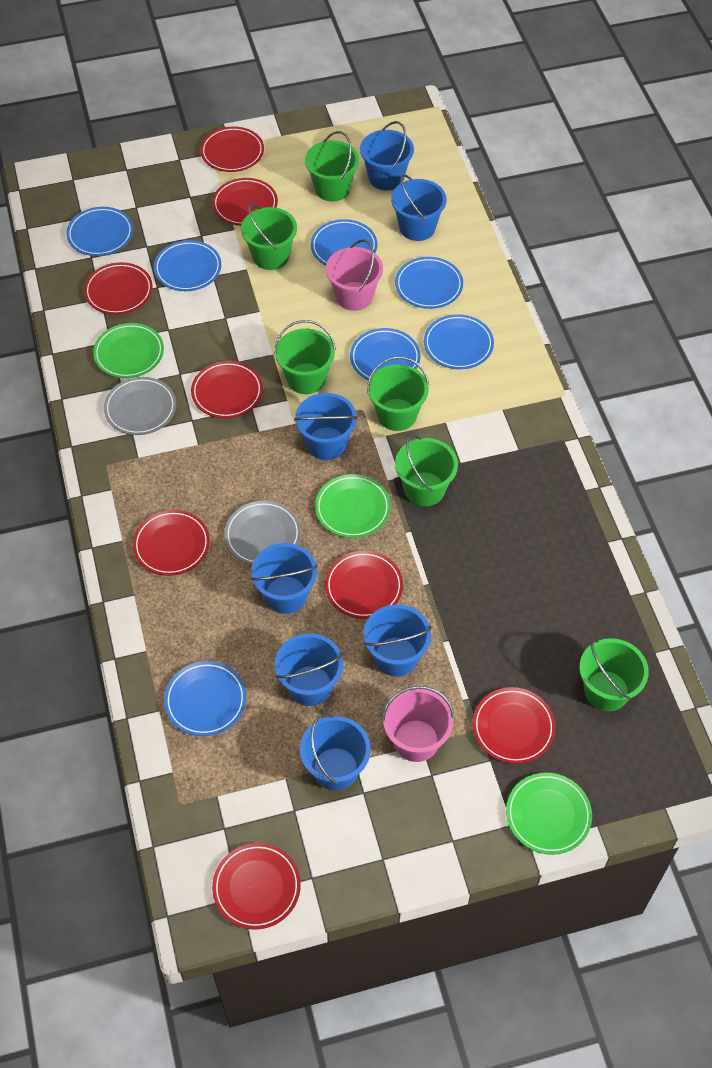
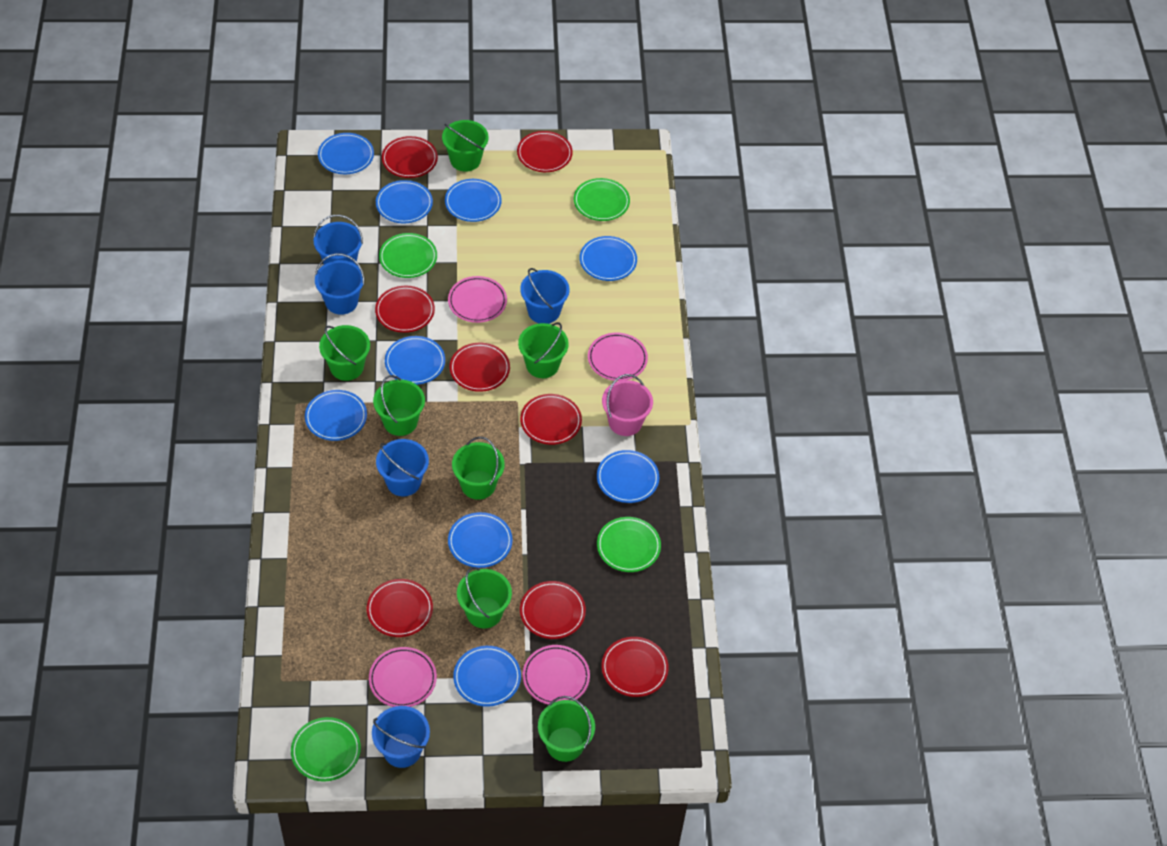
blue bucket: [251,543,318,614] [275,633,343,706] [294,393,358,460] [300,713,371,791] [360,121,414,191] [364,604,432,676] [391,174,447,241] = 7 -> [313,215,363,265] [315,253,364,315] [372,706,430,768] [376,439,429,496] [520,268,569,324] = 5
blue plate: [66,207,133,256] [154,240,221,291] [164,661,246,736] [311,219,377,265] [350,328,420,380] [395,257,463,309] [424,314,494,369] = 7 -> [305,390,367,441] [318,133,374,174] [376,180,433,224] [385,336,445,385] [445,179,502,222] [448,512,513,568] [453,646,521,707] [580,236,637,281] [597,450,659,503] = 9
green bucket: [241,204,297,270] [274,320,336,394] [305,131,359,202] [367,356,429,431] [395,435,458,506] [579,638,649,711] = 6 -> [319,325,370,381] [373,375,425,436] [442,120,489,172] [452,437,505,500] [457,567,512,629] [518,322,569,378] [538,696,595,762] = 7
green plate: [93,323,164,378] [315,474,391,538] [506,773,592,855] = 3 -> [291,717,361,782] [379,233,437,278] [574,178,630,221] [597,517,661,572] = 4
grey plate: [104,377,176,435] [224,500,301,565] = 2 -> none = 0
pink bucket: [326,239,383,311] [382,686,454,762] = 2 -> [602,374,653,436] = 1
pink plate: none = 0 -> [369,647,437,707] [448,276,507,323] [523,645,590,705] [588,333,648,381] = 4

